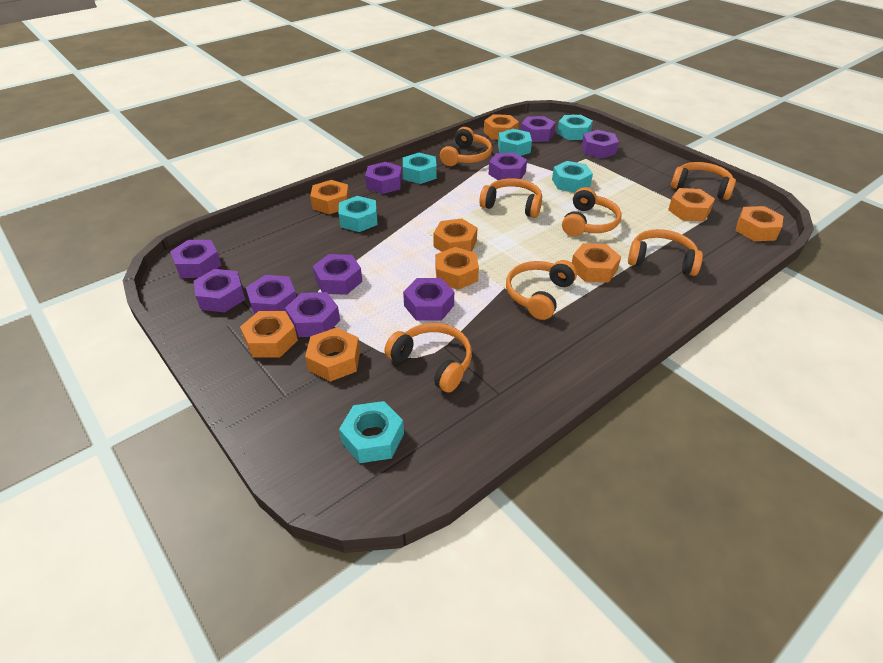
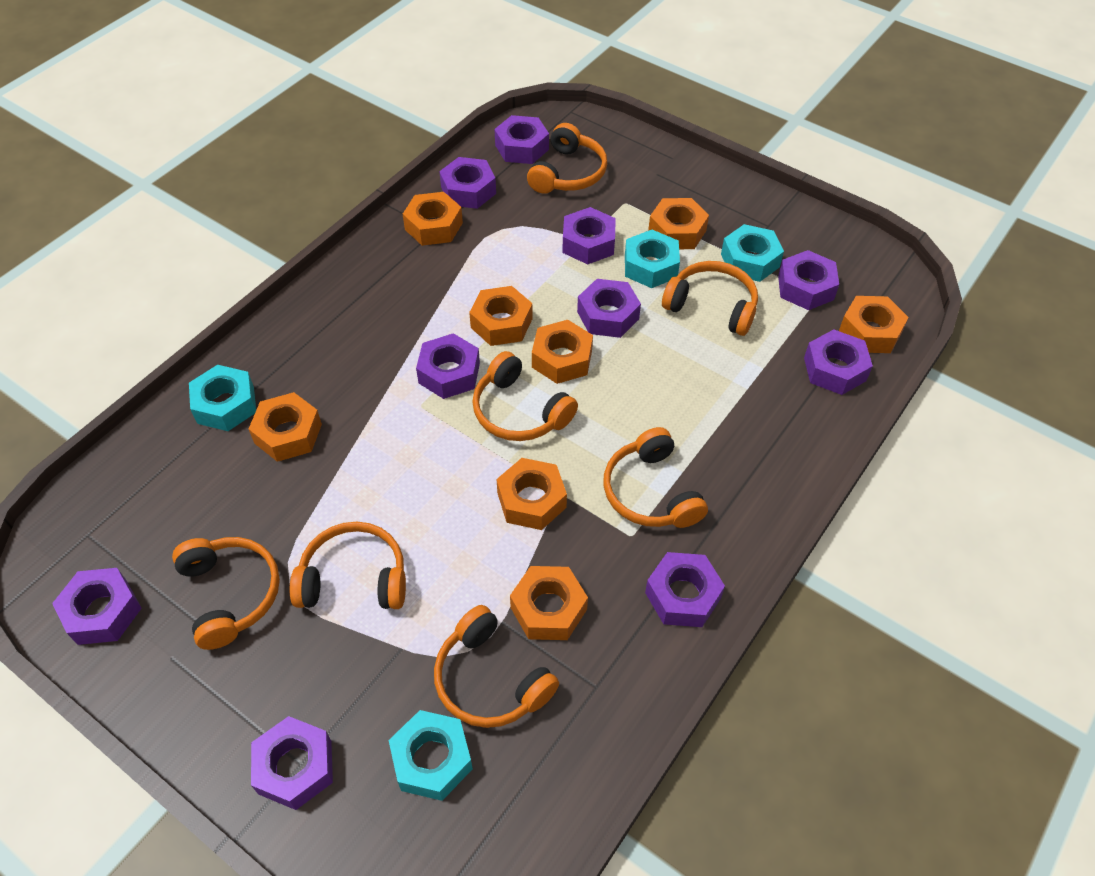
orange nut: [240,311,298,357] [305,327,360,382] [310,180,350,214] [433,219,477,252] [435,247,479,290] [484,114,519,140] [572,243,621,283] [668,188,715,221] [736,206,784,241] = 9 -> [249,392,322,462] [403,192,463,246] [469,286,533,346] [496,458,567,530] [510,566,588,640] [532,320,593,384] [648,198,709,249] [839,296,909,353] = 8
turquoise nut: [339,196,378,232] [339,401,404,463] [403,153,437,184] [498,129,532,156] [552,161,593,192] [557,115,593,140] = 6 -> [189,365,256,431] [389,710,473,801] [625,230,680,288] [721,224,784,282] = 4

